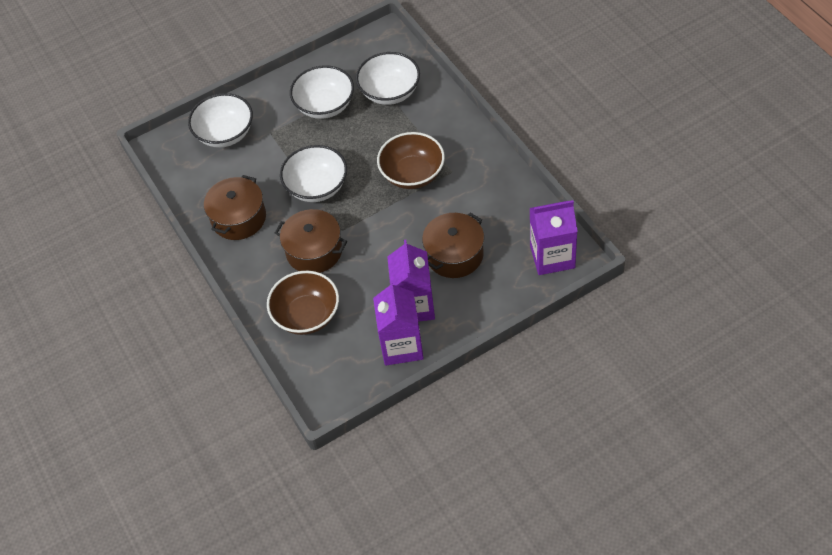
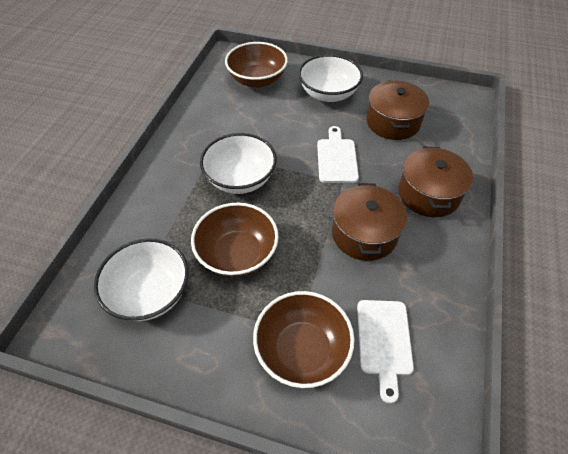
brown bowl: [267,271,339,335] [377,132,445,189] = 2 -> [191,203,279,277] [225,42,288,88] [253,291,355,388] = 3
purple carton: [373,281,424,366] [387,240,435,322] [530,200,578,275] = 3 -> none = 0
white bowl: [188,93,253,148] [280,145,347,202] [290,65,354,119] [356,52,420,105] = 4 -> [94,238,189,321] [200,133,277,194] [298,54,363,102] = 3
white cutting board: none = 0 -> [317,126,359,183] [357,300,414,404] = 2

